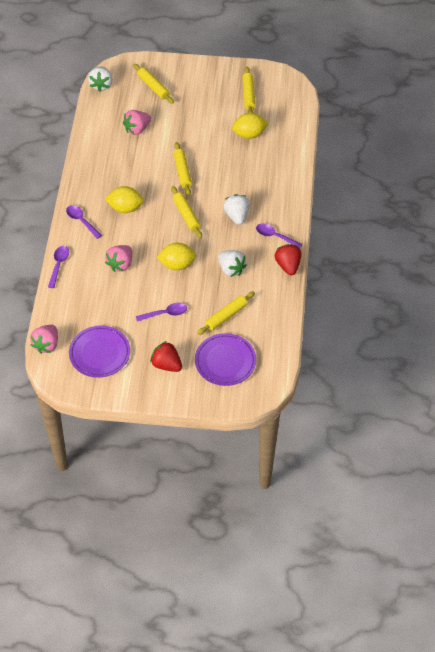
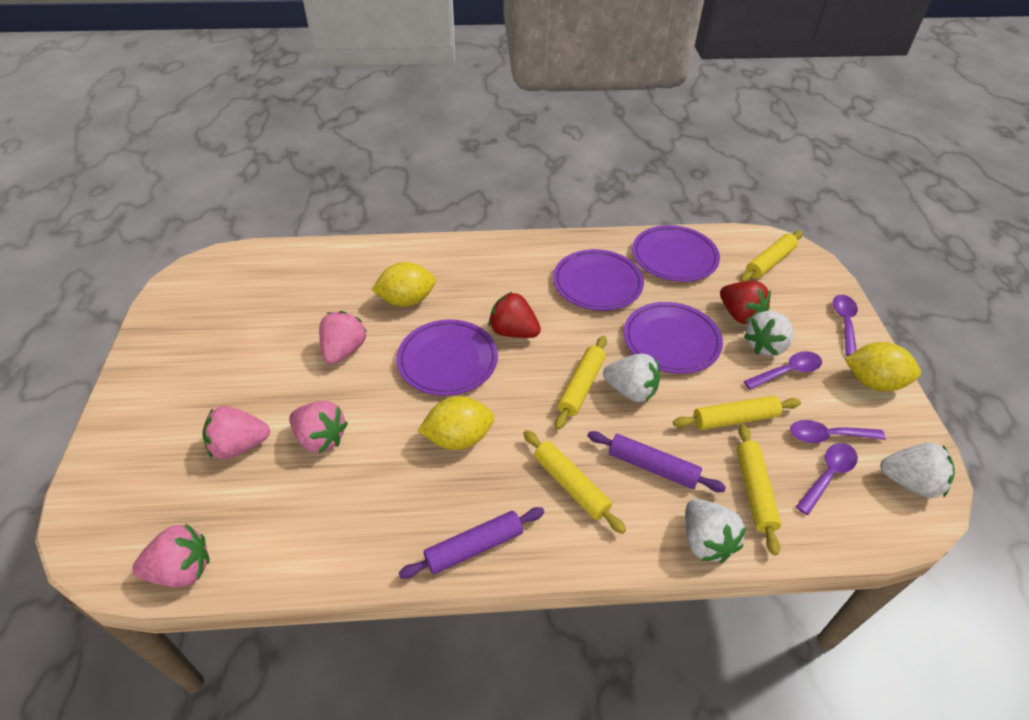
pink strawberry: [30,325,58,354] [105,245,132,272] [123,110,151,135] = 3 -> [132,524,210,587] [202,406,270,460] [289,401,348,454] [319,311,367,365] = 4
purple plate: [69,325,130,378] [195,333,256,386] = 2 -> [397,319,498,396] [553,249,644,311] [624,302,723,374] [632,225,720,282] = 4
purple rolling pin: none = 0 -> [399,507,544,579] [587,431,726,492] = 2
white strawberry: [88,66,113,92] [218,250,247,277] [223,194,249,225] = 3 -> [603,353,660,402] [685,499,746,563] [744,311,793,356] [880,442,955,498] = 4

